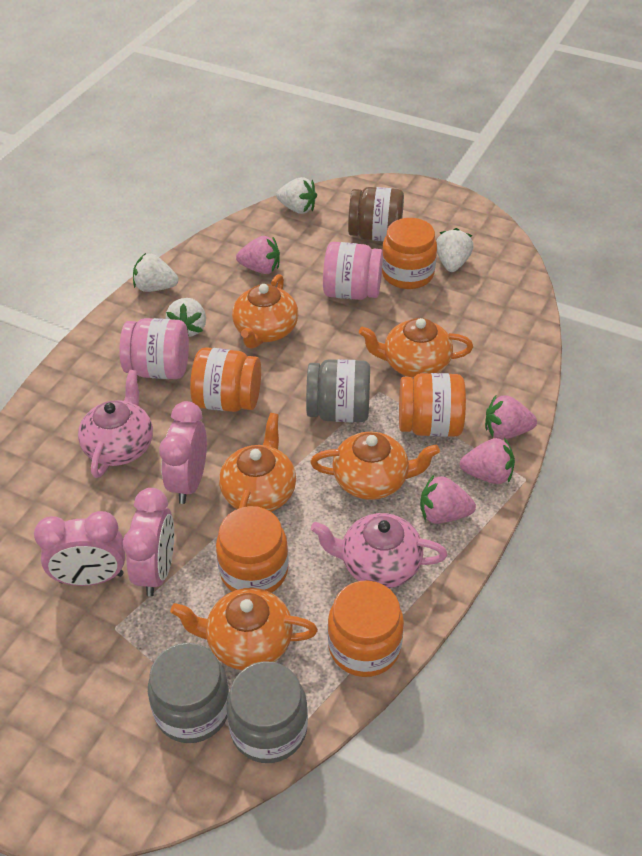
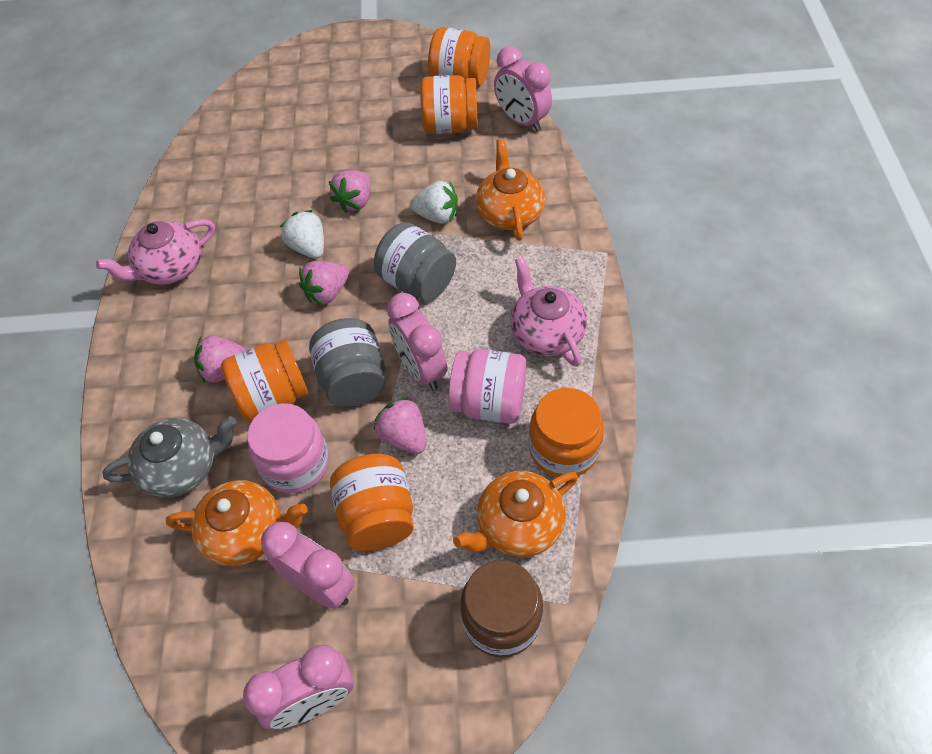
grey jar: [148,643,230,743] [226,662,308,763] [306,359,370,422] = 3 -> [309,318,386,407] [374,222,456,301] = 2
grey teapot: none = 0 -> [102,416,236,498] = 1
orange teapot: [170,588,318,670] [219,413,296,512] [232,274,298,349] [310,431,440,500] [359,318,473,378] = 5 -> [166,480,308,566] [453,471,578,557] [476,139,545,241] = 3
pink clock: [34,511,125,586] [123,488,174,597] [159,401,207,504] = 3 -> [243,645,354,729] [261,522,355,609] [387,293,447,391] [494,46,552,132] = 4
white strawberry: [133,253,179,292] [166,298,206,337] [276,177,317,214] [436,228,473,272] = 4 -> [280,210,324,259] [410,181,458,224] = 2

